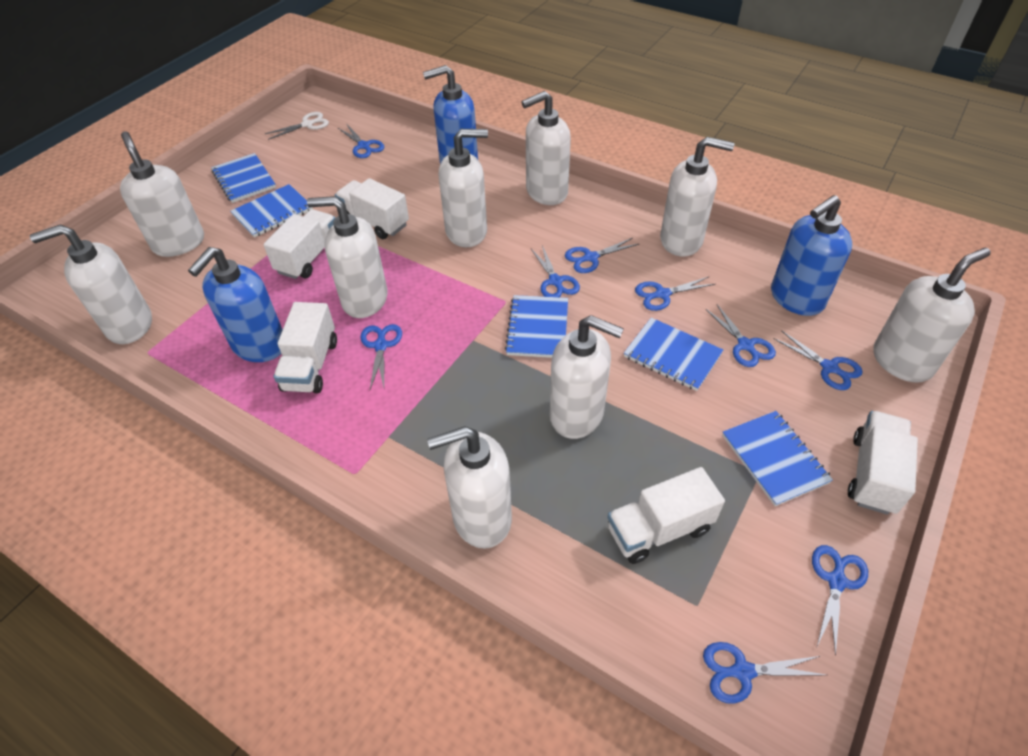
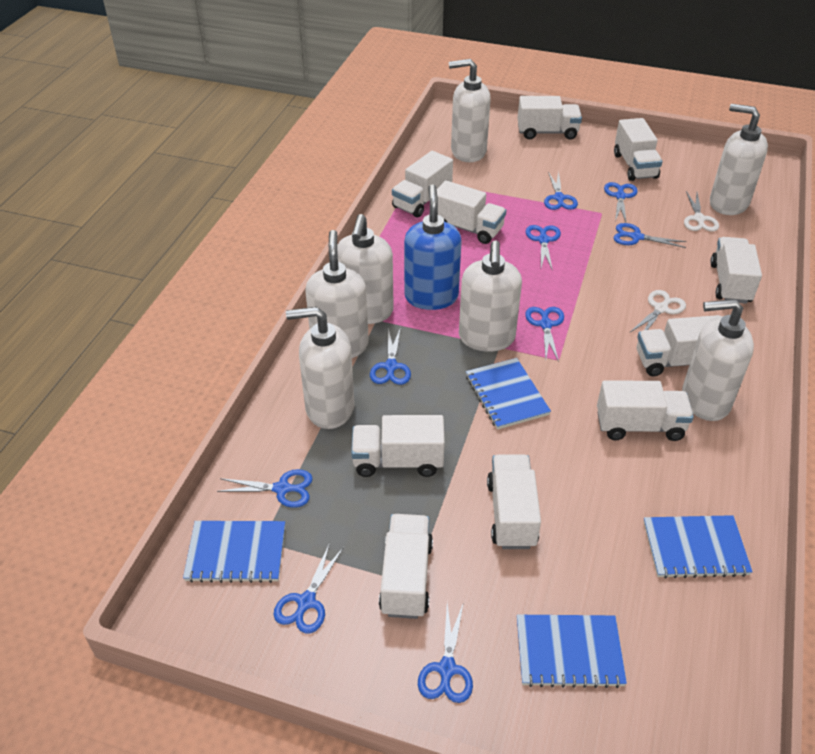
blue notebook: [211,153,276,203] [230,184,313,237] [505,295,568,358] [624,318,723,391] [722,411,833,506] = 5 -> [183,521,285,583] [466,358,551,429] [517,615,627,688] [644,515,753,579] = 4
blue soap dispenser: [188,247,283,362] [423,65,478,164] [771,195,852,316] = 3 -> [404,184,462,310] = 1
white scissors: [265,112,329,140] = 1 -> [629,290,686,333] [684,191,719,231] = 2
white soap dispenser: [30,224,152,344] [120,132,204,257] [307,196,388,318] [427,426,512,549] [439,129,488,247] [521,91,571,205] [550,315,624,439] [660,137,734,256] [874,247,991,383] = 9 -> [286,307,355,429] [305,230,369,358] [337,214,394,324] [449,59,491,162] [459,240,522,352] [682,299,754,421] [710,104,768,215] = 7
white truck: [263,209,335,279] [274,302,337,394] [335,178,409,239] [607,467,725,564] [848,411,918,515] = 5 -> [351,415,445,477] [379,514,433,619] [392,151,453,217] [437,180,506,244] [487,454,541,549] [517,96,582,139] [597,380,694,441] [614,118,663,181] [637,315,720,376] [710,237,762,304] = 10

